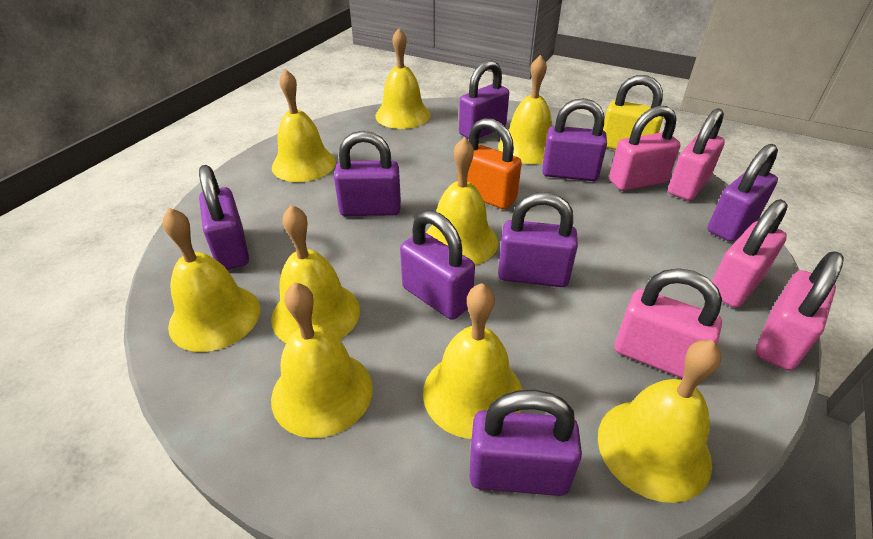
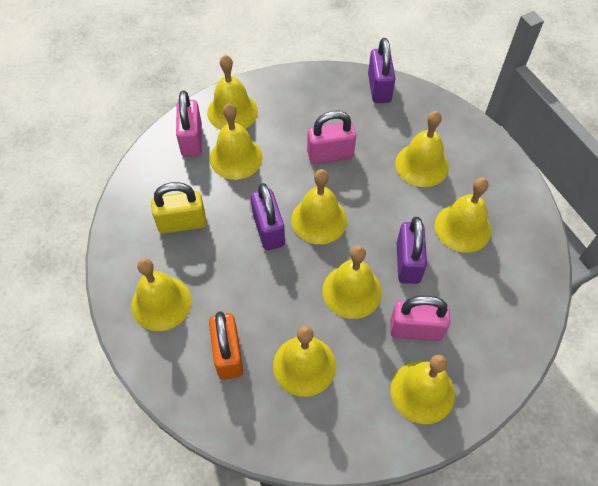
pink padlock: [609,106,681,191] [615,268,722,378] [668,108,725,201] [712,199,788,308] [756,251,844,371] = 5 -> [176,91,202,157] [307,111,356,164] [390,296,450,341] = 3
purple padlock: [199,165,249,270] [334,131,401,216] [400,210,475,320] [459,60,509,139] [469,390,582,496] [498,192,578,287] [542,98,607,181] [708,144,778,242] = 8 -> [251,183,285,250] [368,38,396,103] [397,217,427,284] = 3

